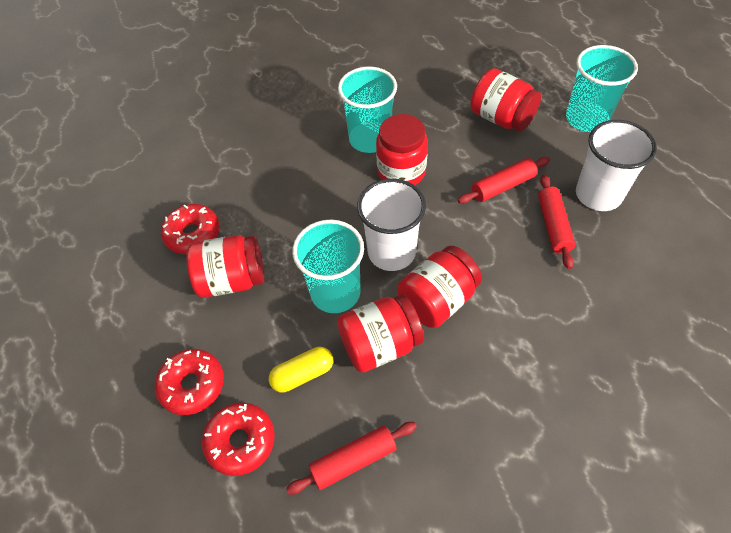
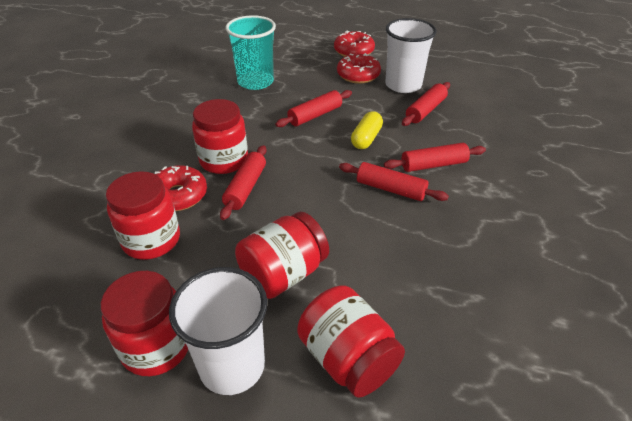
red rolling pin: [286,422,417,494] [457,157,550,204] [538,175,575,269] = 3 -> [220,145,267,220] [276,90,352,127] [339,162,449,201] [384,143,486,172] [402,82,450,126] = 5
turquoise cup: [292,220,364,313] [338,67,397,153] [566,45,638,132] = 3 -> [226,15,276,90] = 1

